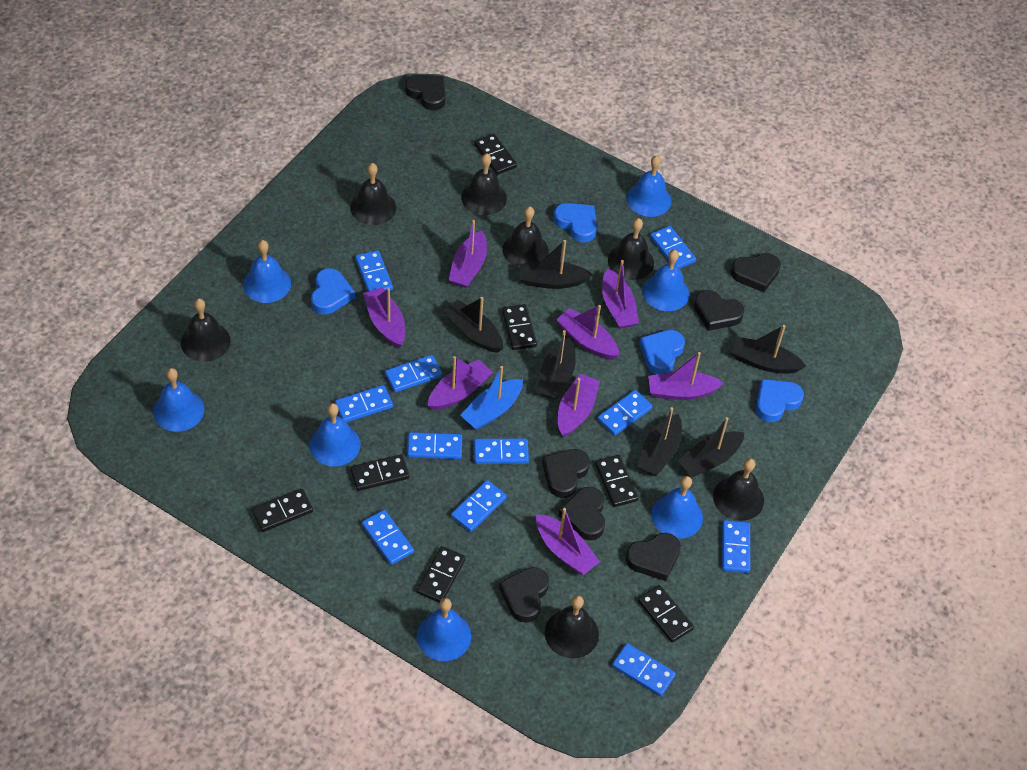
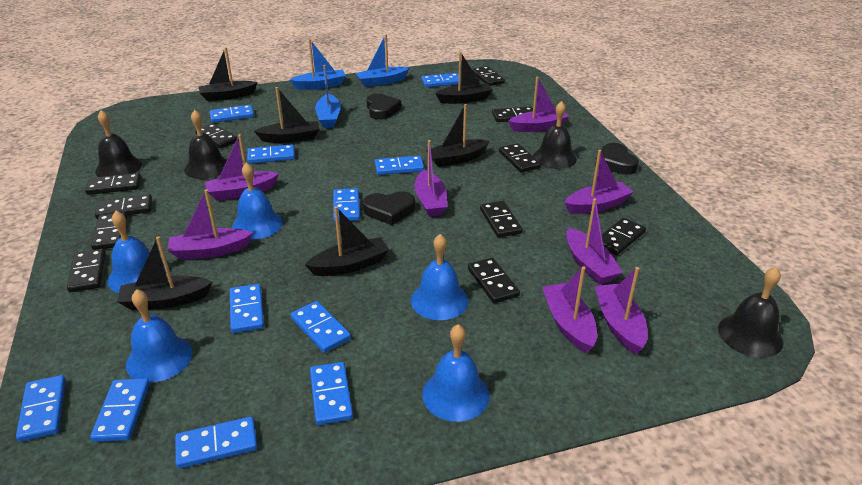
black bell: [181,298,230,362] [350,163,396,225] [461,153,507,215] [502,206,549,268] [545,595,599,658] [608,218,654,280] [713,458,764,521] = 7 -> [95,110,142,177] [184,110,227,179] [533,101,577,169] [718,267,784,358] = 4
black domino: [251,489,313,532] [350,454,409,491] [417,546,466,603] [474,134,517,175] [502,304,537,350] [595,455,639,507] [638,585,694,643] = 7 -> [67,249,105,292] [85,173,141,195] [91,212,127,250] [95,194,152,219] [195,124,237,148] [468,258,520,303] [472,66,505,86] [480,201,522,237] [492,107,533,122] [499,143,541,172] [601,218,646,255] = 11
black heart: [405,75,446,111] [499,567,549,623] [542,449,590,498] [559,487,605,540] [626,533,681,581] [694,290,744,331] [731,253,781,292] = 7 -> [363,191,415,225] [366,93,401,120] [595,143,639,175] = 3
blue bell: [153,368,204,432] [243,240,291,303] [309,403,360,466] [417,598,471,661] [626,155,671,217] [642,250,689,311] [651,476,703,539] = 7 -> [108,211,166,293] [126,289,193,383] [232,163,283,239] [411,234,468,320] [422,324,490,422] = 5
blue boat: [460,366,523,430] = 1 -> [290,39,346,90] [315,65,341,128] [356,34,409,87] = 3
blue heart: [311,268,355,315] [553,203,597,242] [639,330,685,374] [756,379,804,422] = 4 -> none = 0

